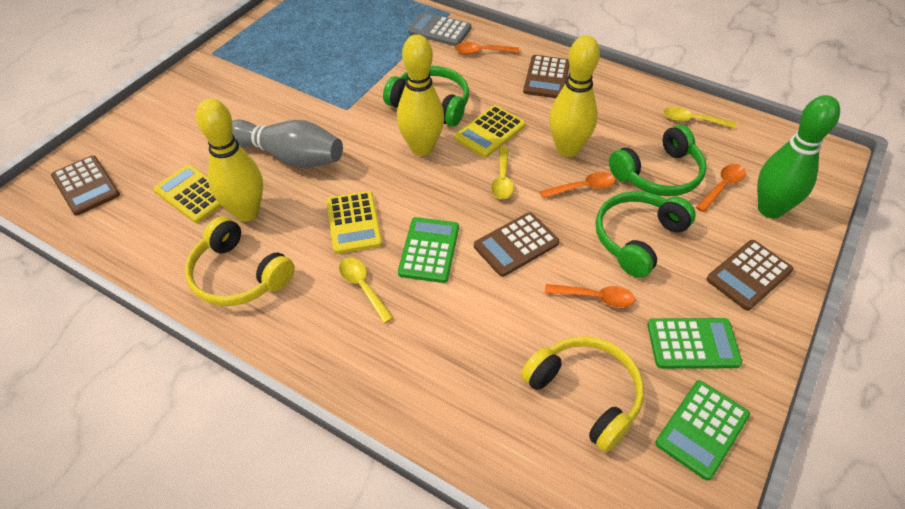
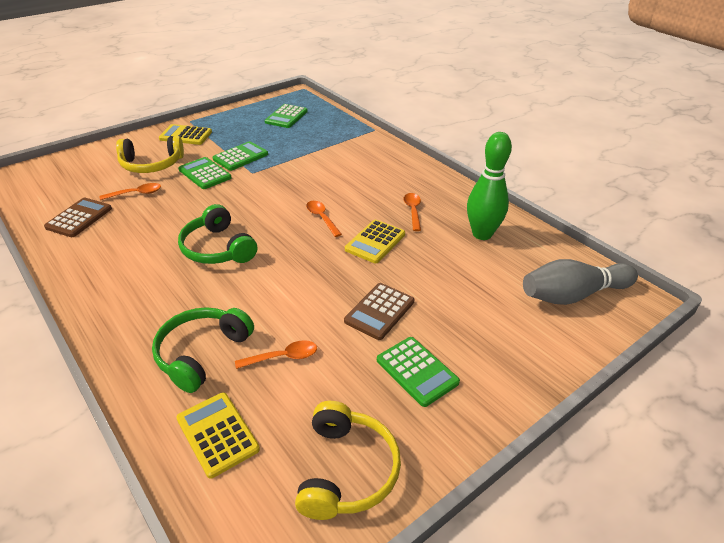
brown calculator: [51,155,120,216] [474,212,559,277] [523,55,569,98] [706,240,794,311] = 4 -> [44,198,112,237] [344,283,414,340] = 2
green calculator: [398,217,459,283] [647,318,742,369] [655,380,750,480] = 3 -> [178,157,232,189] [213,141,268,171] [265,104,308,128] [377,337,460,407] = 4
green headphones: [383,66,469,127] [596,191,696,278] [609,125,707,196] = 3 -> [152,307,254,393] [178,204,257,264] = 2
grey calculator: [408,12,472,46] = 1 -> none = 0
yellow bowling pin: [196,98,263,221] [397,34,444,156] [549,35,600,157] = 3 -> none = 0
yellow spoon: [339,258,394,324] [491,147,514,199] [663,107,736,128] = 3 -> none = 0

